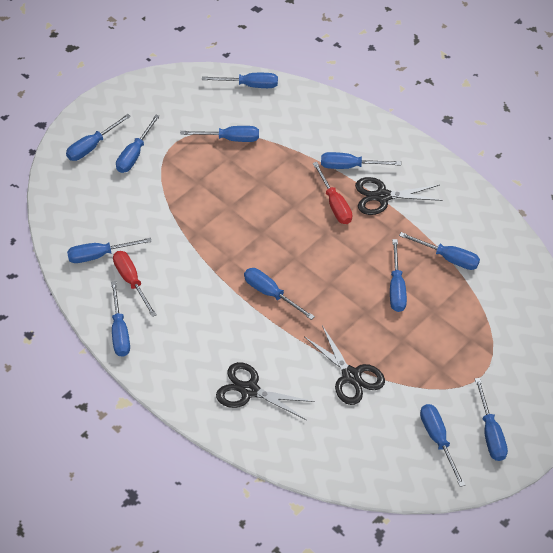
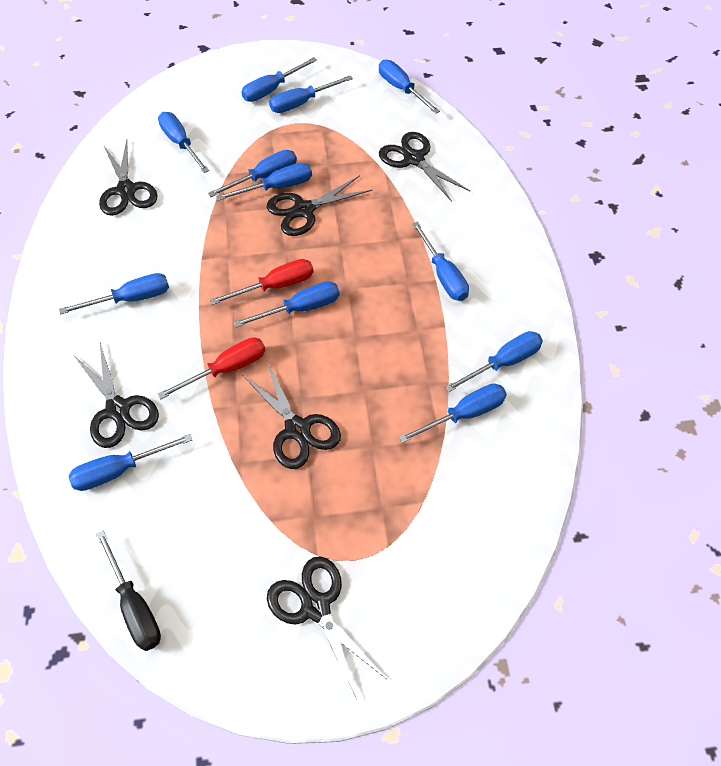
black scissors: [216,362,315,420] [304,325,385,405] [355,177,442,215] = 3 -> [75,343,159,448] [99,140,158,216] [242,361,341,469] [267,175,372,236] [267,556,386,701] [379,132,470,202] = 6
black screwdriver: none = 0 -> [96,530,161,651] = 1

